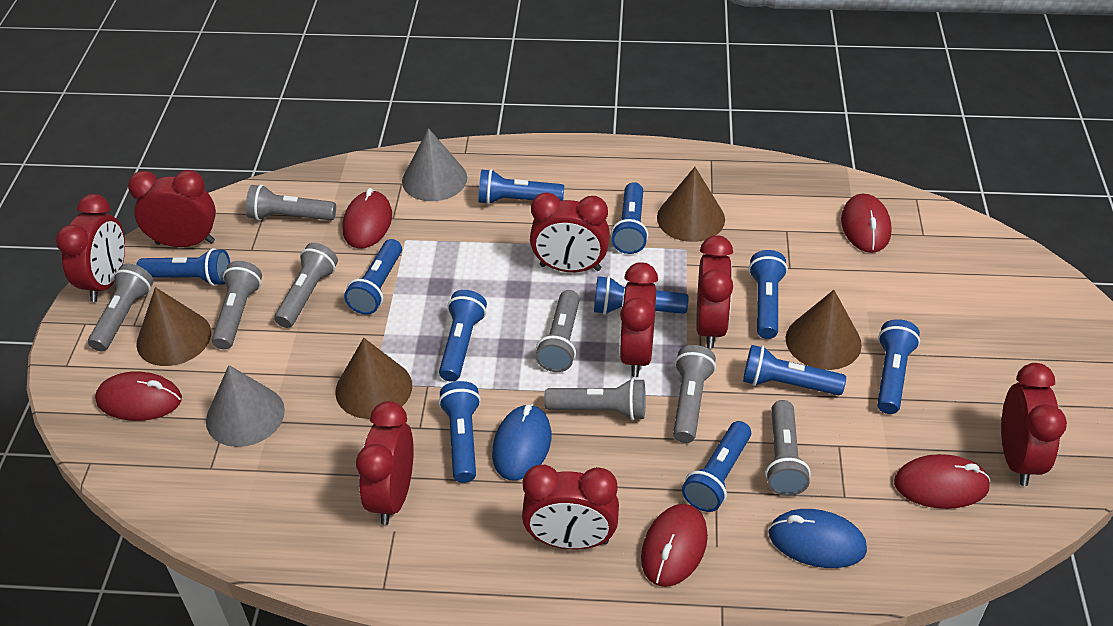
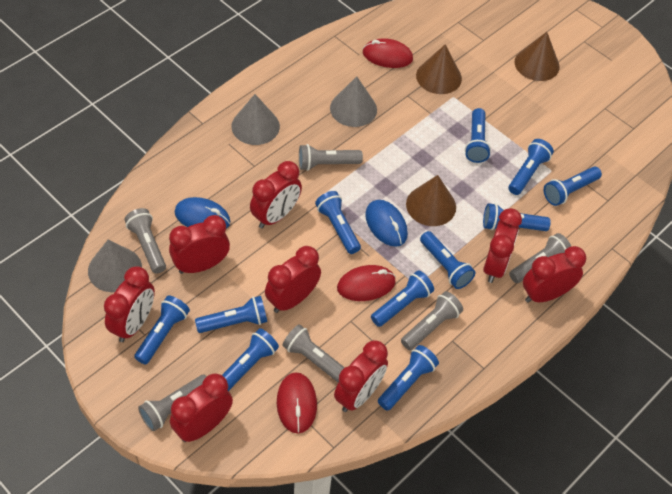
brown cone: [136,287,211,366] [335,338,412,419] [657,167,725,242] [786,290,862,370] = 4 -> [406,175,456,226] [416,44,462,94] [515,32,560,81] = 3
grey cone: [206,365,285,447] [402,128,467,201] = 2 -> [88,240,142,292] [231,94,280,145] [330,76,377,127] = 3
grey flashlight: [88,263,154,351] [212,261,262,350] [246,184,336,220] [274,243,338,328] [536,290,580,372] [544,378,646,421] [673,345,716,443] [765,400,811,496] = 8 -> [124,208,166,274] [138,375,207,431] [282,324,345,382] [299,144,363,171] [401,291,463,350] [509,233,571,283] = 6
red mouse: [95,371,182,421] [343,188,392,249] [641,504,708,587] [841,194,892,253] [894,454,991,509] = 5 -> [277,372,317,434] [337,265,396,301] [363,38,413,68] = 3

